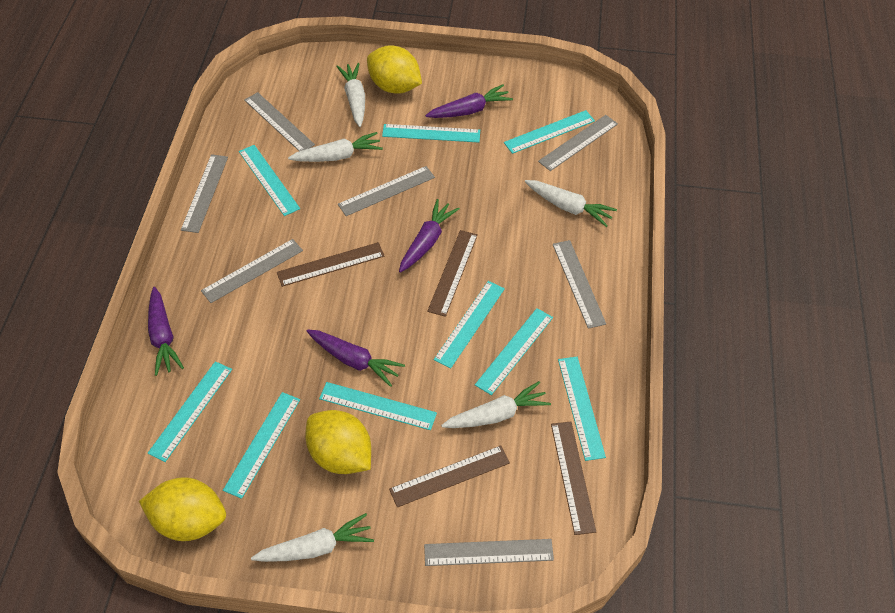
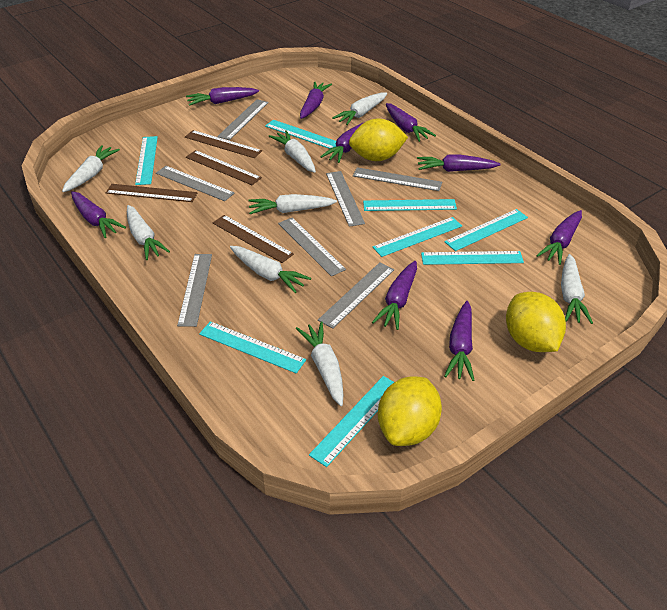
purple carrot: [148,287,184,376] [306,329,405,387] [399,199,460,273] [425,84,513,118] = 4 -> [71,191,126,238] [186,87,259,106] [300,81,332,119] [320,123,363,163] [372,261,417,330] [386,103,436,142] [417,155,500,172] [444,301,474,381] [536,210,582,265] = 9
turquoise ruler: [148,361,232,462] [223,392,300,499] [239,145,300,216] [319,382,437,430] [382,124,480,143] [434,281,505,369] [475,308,553,395] [504,110,595,154] [558,357,606,461] = 9 -> [135,136,158,185] [199,321,306,374] [265,120,336,149] [309,376,394,467] [363,199,457,211] [373,217,462,257] [421,251,524,265] [444,209,528,251] = 8
white carrot: [251,513,374,562] [288,132,383,162] [336,63,365,127] [441,381,551,428] [525,180,617,227] = 5 -> [62,145,120,192] [127,205,170,260] [230,246,311,293] [248,194,337,214] [269,130,316,173] [296,321,343,406] [332,92,387,125] [561,254,593,324] = 8

